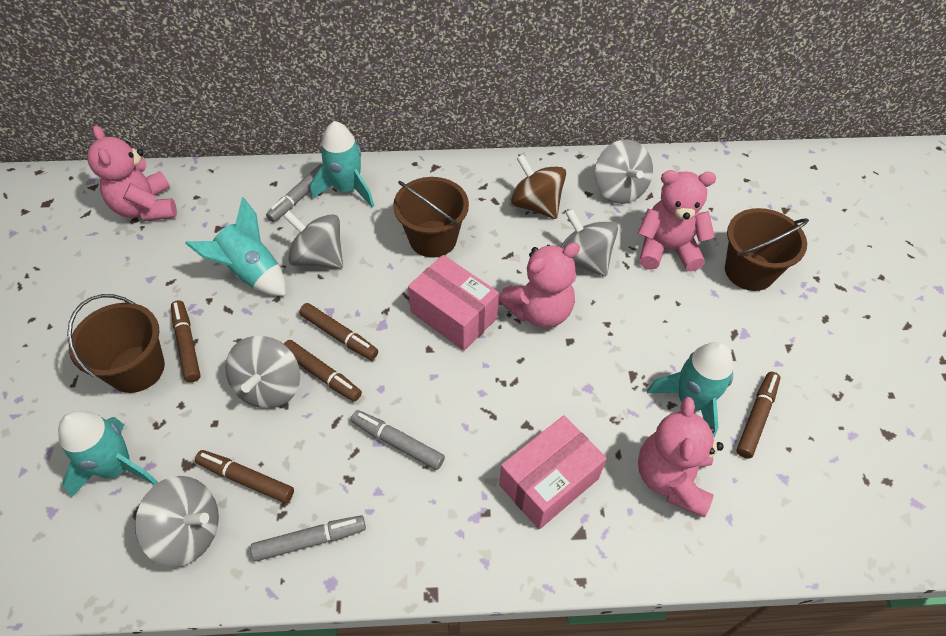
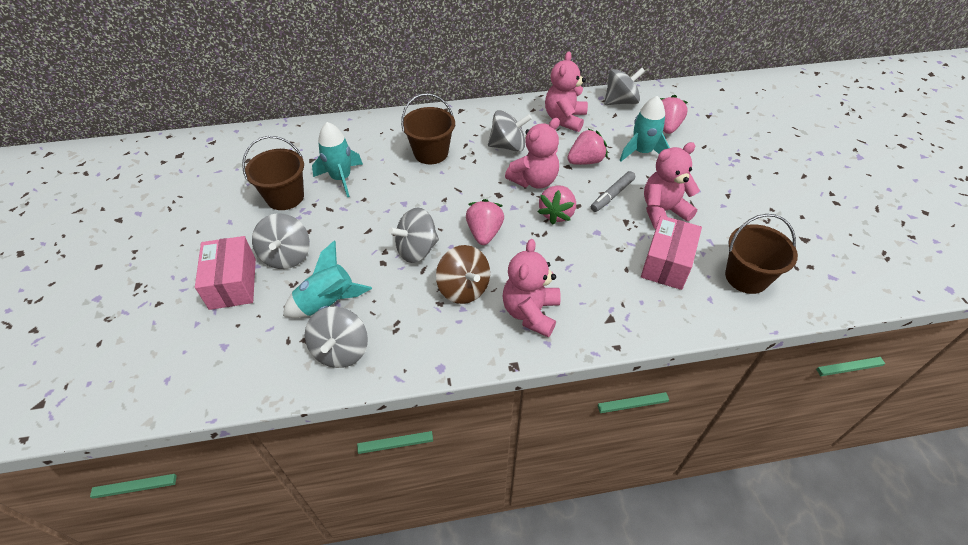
brown marker: [171,300,201,382] [195,450,294,503] [284,340,362,402] [299,303,378,360] [736,372,781,459] = 5 -> none = 0
grey marker: [251,515,366,561] [266,164,323,222] [351,410,445,470] = 3 -> [591,171,635,212] = 1
pink strawberry: none = 0 -> [466,199,504,245] [538,185,576,225] [567,129,608,165] [660,95,688,134] = 4
turquoise rocket: [58,411,158,498] [185,197,286,296] [310,121,374,207] [647,342,734,437] = 4 -> [283,240,372,318] [312,122,363,197] [619,96,670,162] = 3

